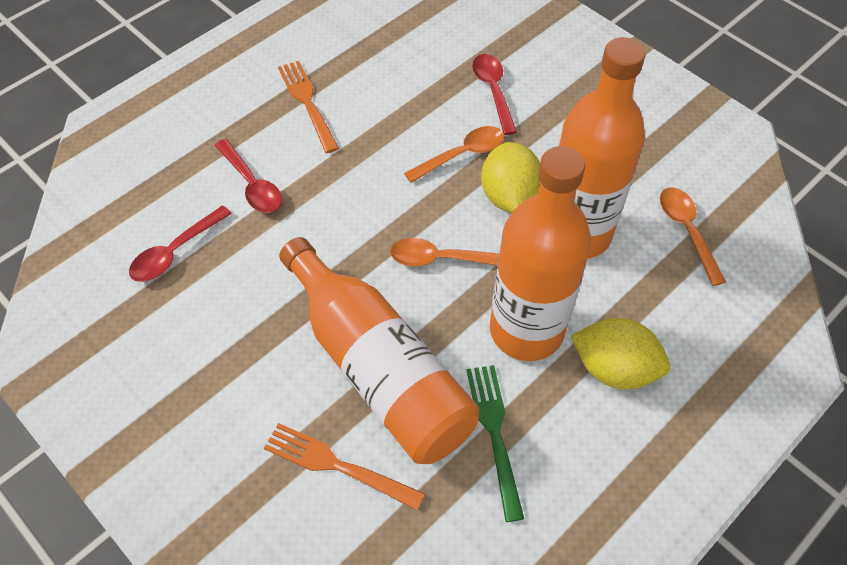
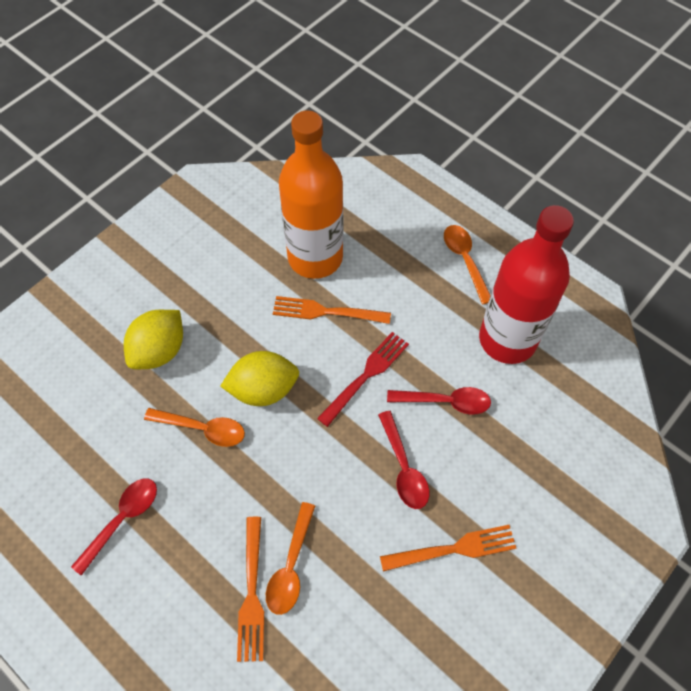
green fork: [466,365,524,522] = 1 -> none = 0
orange bottle: [279,237,480,464] [490,146,591,361] [559,37,645,259] = 3 -> [279,110,343,279] = 1
orange fork: [264,423,425,510] [278,61,339,153] = 2 -> [237,517,264,662] [273,296,391,324] [380,525,516,571] = 3
red bottle: none = 0 -> [479,205,574,364] = 1
red fork: none = 0 -> [317,332,409,427] = 1

